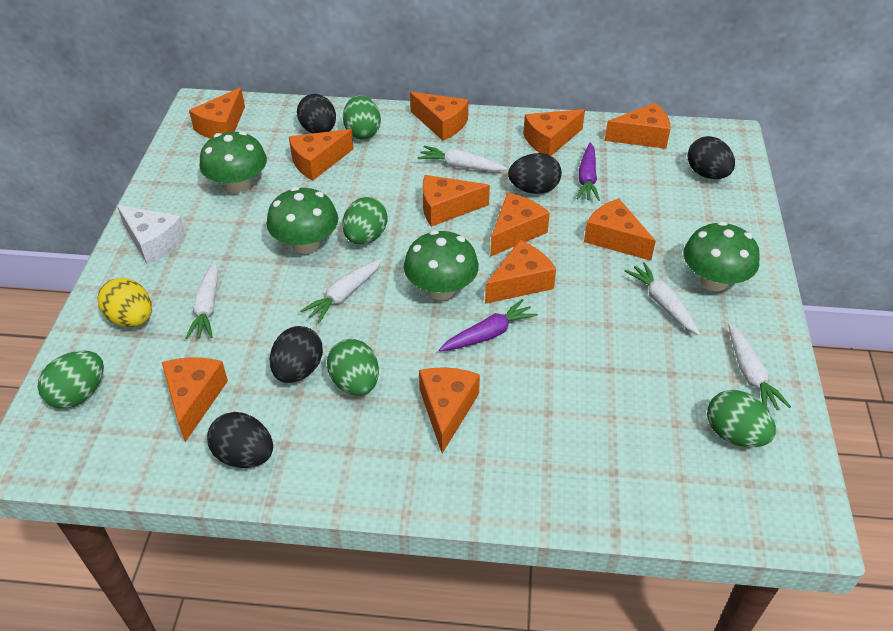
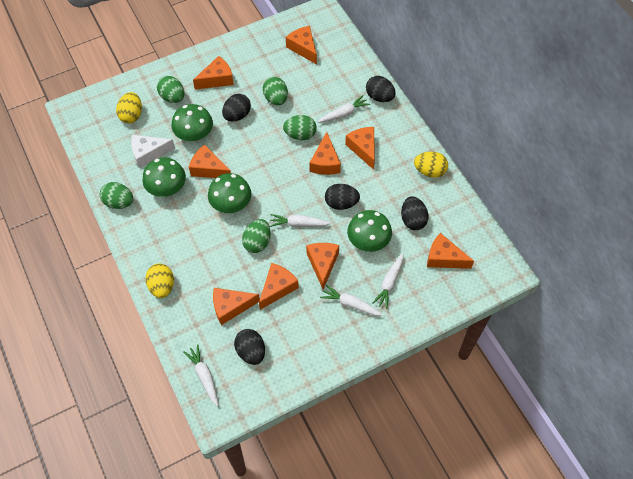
orange cheese: [162,357,228,442] [189,87,245,139] [289,129,354,181] [410,92,468,141] [419,367,480,453] [423,175,490,227] [485,240,556,304] [490,193,550,257] [523,109,585,156] [584,198,656,261] [604,103,671,149] = 11 -> [189,145,231,178] [193,56,234,90] [213,288,260,325] [259,263,299,310] [286,26,317,64] [306,243,339,289] [309,132,341,175] [345,127,375,170] [427,233,474,269] = 9
purple carrot: [439,299,538,351] [576,142,600,201] = 2 -> none = 0
yellow egg: [98,278,152,327] = 1 -> [116,92,142,123] [145,264,174,298] [414,152,448,178] = 3

